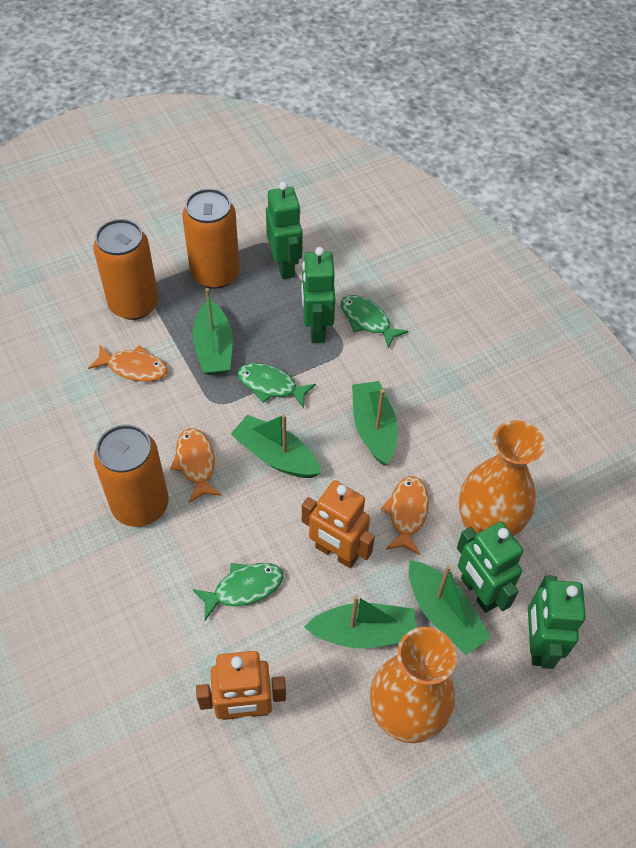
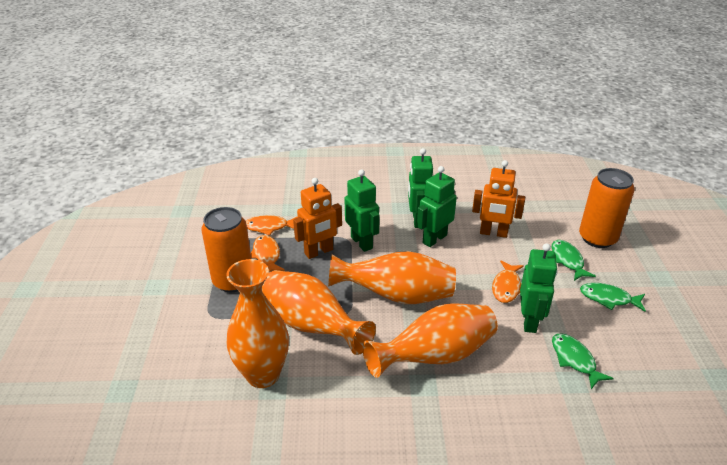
green boat: [193,288,233,375] [231,414,321,478] [304,595,416,649] [352,381,398,465] [409,560,491,655] = 5 -> none = 0
orange can: [93,219,159,320] [94,425,169,527] [182,188,240,289] = 3 -> [201,207,251,292] [579,168,635,248] = 2
orange vase: [370,627,457,743] [459,420,545,536] = 2 -> [226,259,289,388] [261,270,376,355] [328,251,456,304] [363,304,498,378] = 4

